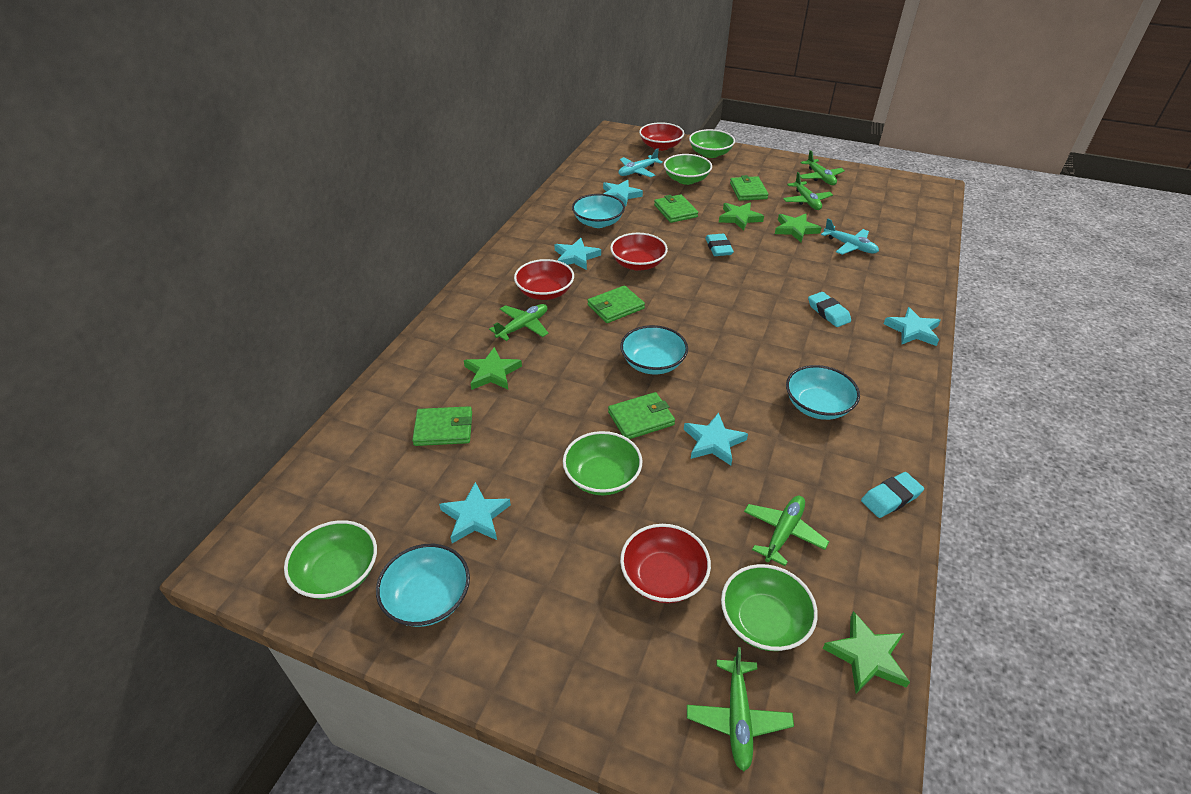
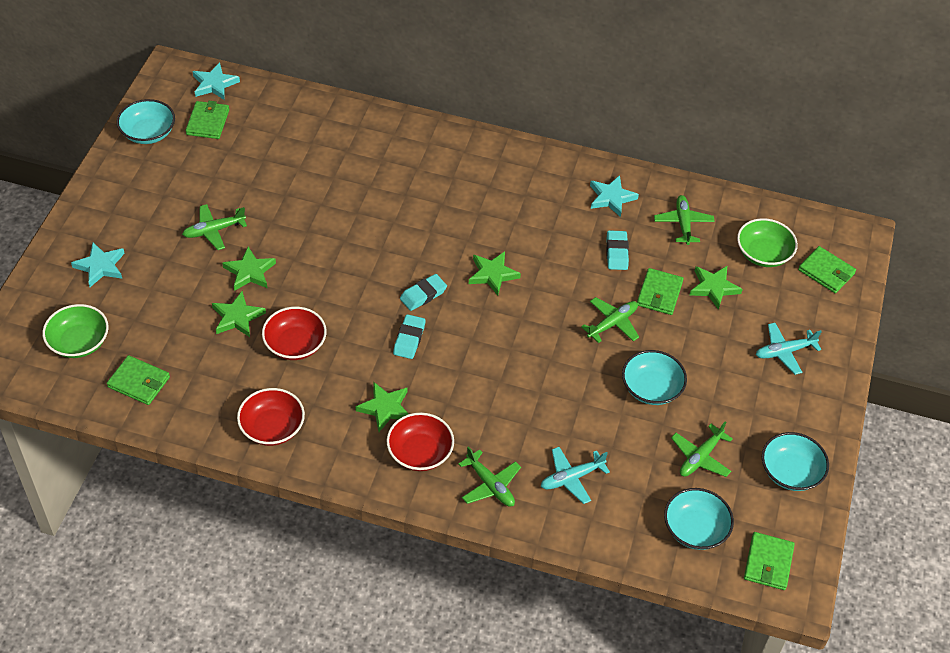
green bowl: [284,520,377,599] [563,431,642,495] [664,154,712,185] [689,129,735,158] [721,564,818,651] = 5 -> [42,304,109,358] [737,218,798,267] = 2
green star: [464,347,522,390] [719,203,764,231] [775,214,822,242] [822,611,910,693] = 4 -> [212,291,266,337] [222,247,276,291] [355,382,409,432] [469,251,521,296] [690,266,743,310] = 5
red bowl: [514,259,574,300] [610,233,668,271] [620,524,711,603] [639,122,684,151] = 4 -> [237,388,305,446] [262,307,327,360] [387,413,454,471] = 3
turquoise star: [439,482,511,543] [554,238,601,270] [603,180,643,206] [684,412,748,466] [884,307,941,346] = 5 -> [71,242,125,287] [192,62,240,100] [590,175,639,217] = 3

